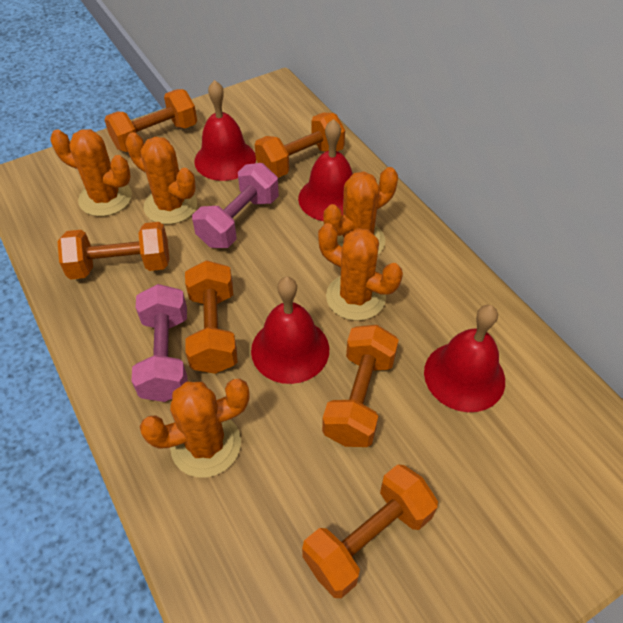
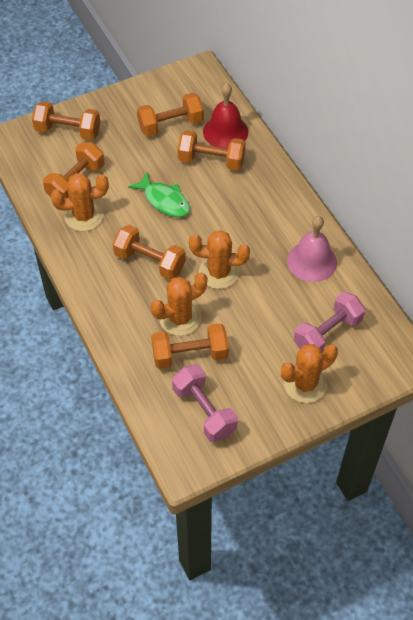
green fish: none = 0 -> [128,172,190,217] = 1
orange cactus: [51,129,132,216] [125,132,197,224] [140,379,250,478] [318,223,403,321] [324,167,398,255] = 5 -> [51,173,109,231] [151,273,207,336] [189,230,250,289] [281,344,338,403] = 4
pink bell: none = 0 -> [287,216,337,282] = 1
red bell: [194,80,256,181] [251,277,329,384] [298,119,353,221] [424,305,505,412] = 4 -> [203,83,248,149] = 1

